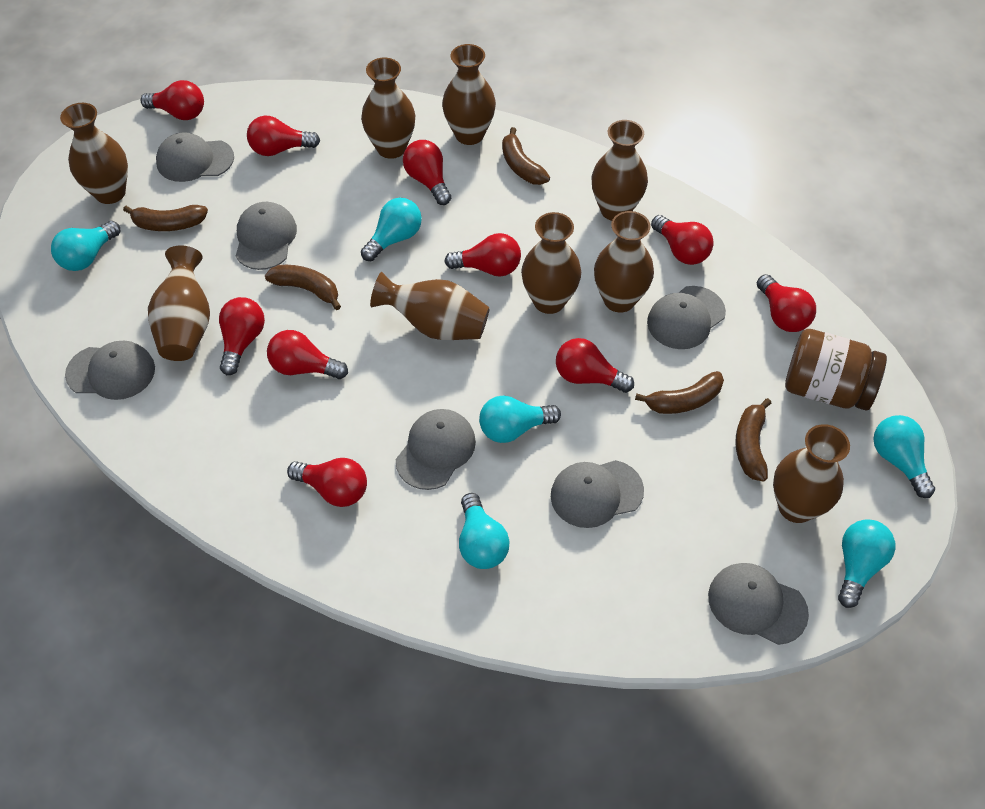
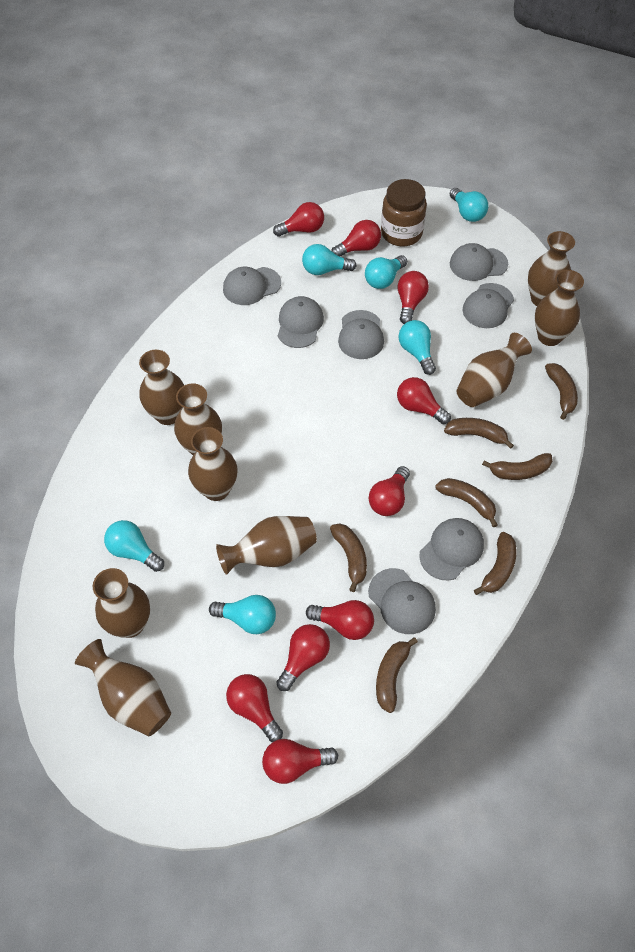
brown banana: [123,205,208,231] [265,265,341,310] [502,127,550,185] [635,371,724,414] [735,398,771,481] = 5 -> [330,524,367,592] [376,637,418,713] [435,478,498,527] [444,418,514,449] [474,532,516,595] [482,453,553,480] [545,363,578,420] = 7
red light bulb: [141,80,204,120] [219,297,265,375] [247,116,320,156] [267,330,348,379] [287,458,367,507] [403,140,451,205] [444,233,521,277] [556,338,634,393] [651,215,714,265] [757,274,816,332] = 10 -> [226,674,283,742] [262,739,338,784] [273,202,324,237] [276,624,330,691] [306,600,374,640] [331,220,381,257] [369,466,410,516] [397,377,451,424] [398,271,429,324] = 9

